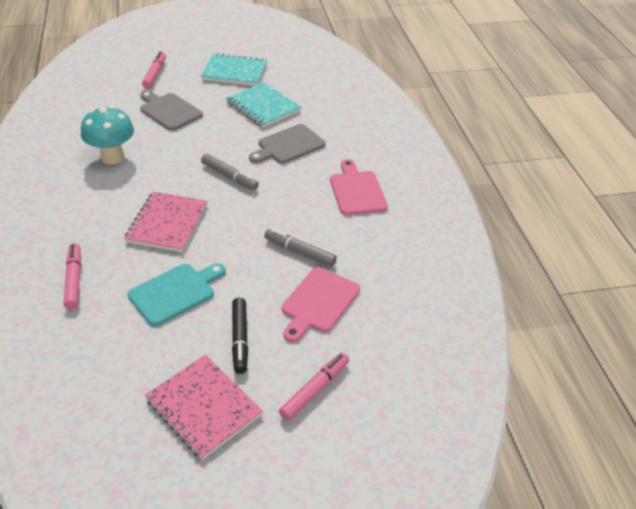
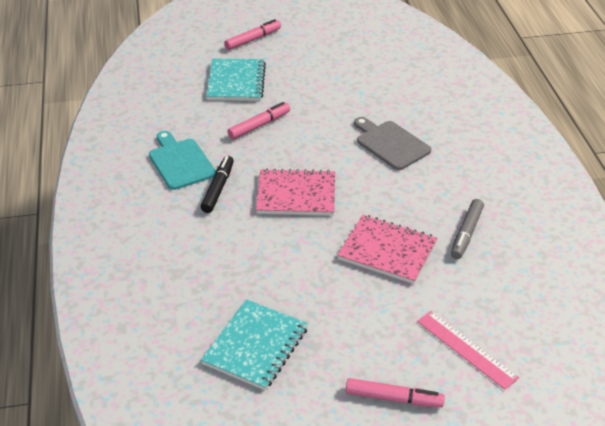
grey cutting board: [140,91,203,131] [249,124,325,164] = 2 -> [354,117,431,170] = 1
grey marker: [201,154,259,190] [264,228,337,267] = 2 -> [451,199,484,259] = 1
pink cutting board: [282,267,360,342] [330,159,388,215] = 2 -> none = 0
pink ruler: none = 0 -> [417,311,519,390] = 1
turquoise mushroom: [81,106,134,164] = 1 -> none = 0

